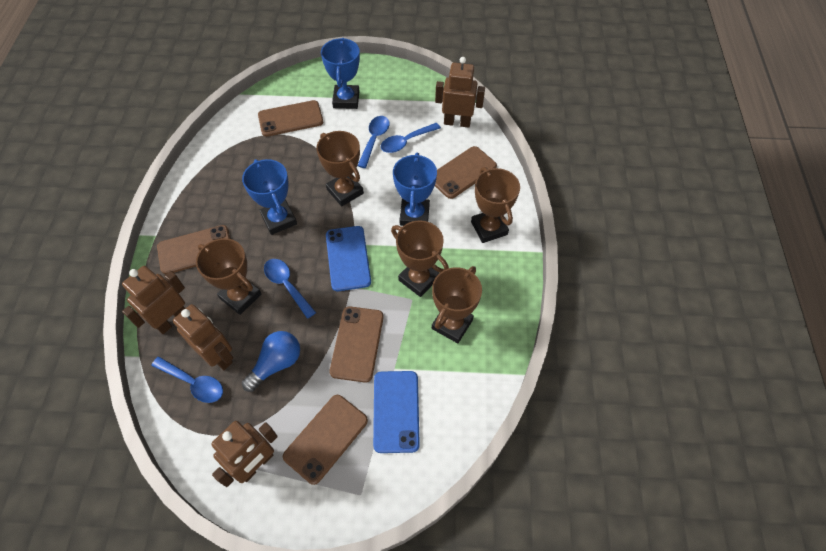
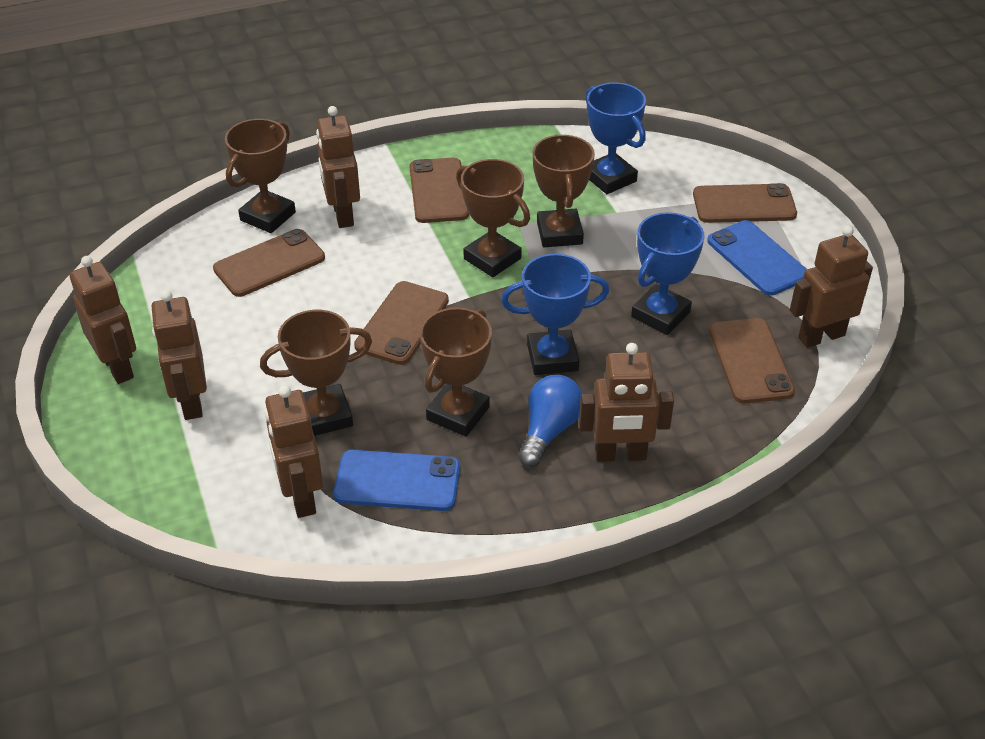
blue spoon: [151,357,223,403] [264,259,316,319] [358,116,389,168] [381,123,441,153] = 4 -> none = 0
brown robot: [122,266,185,334] [173,304,233,370] [211,421,278,487] [435,57,485,128] = 4 -> [70,256,136,384] [151,290,207,420] [265,385,323,518] [316,106,360,228] [579,343,674,462] [790,226,873,348] = 6

